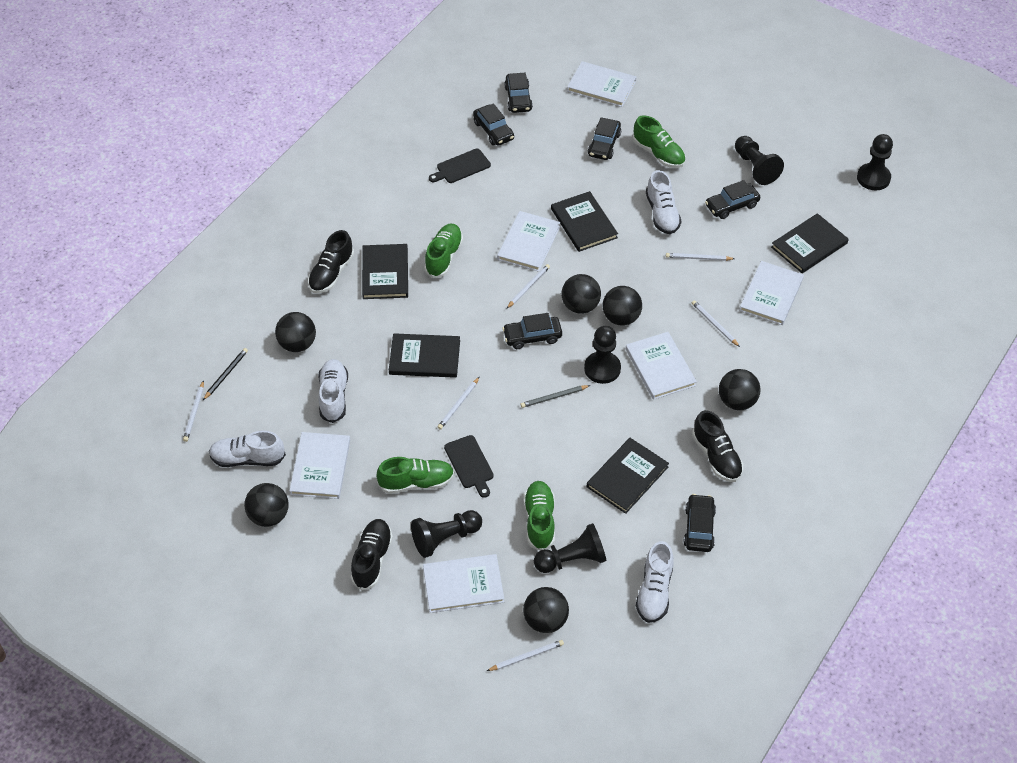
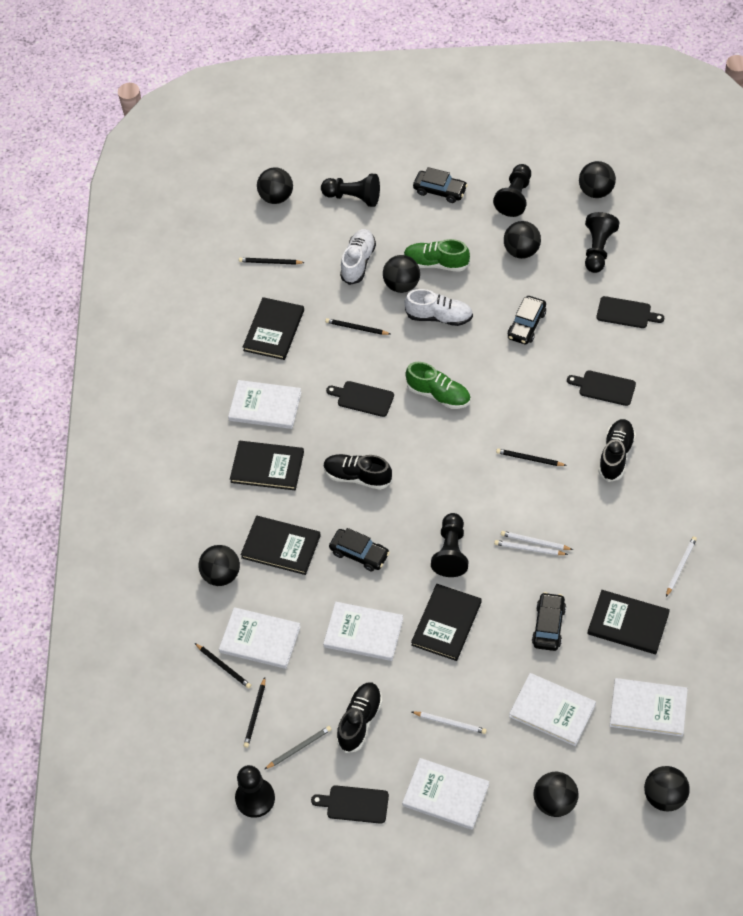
black ball: [244,483,289,527] [275,312,316,352] [523,587,569,633] [561,274,601,314] [603,286,642,326] [719,369,761,410] = 6 -> [198,545,240,586] [257,167,293,204] [383,255,420,293] [504,221,541,259] [534,772,579,817] [579,161,616,198] [644,766,690,811] = 7
black car: [473,103,514,146] [502,313,562,349] [504,73,533,113] [588,117,621,160] [683,494,716,552] [705,180,760,219] = 6 -> [329,528,390,571] [413,167,468,203] [508,296,546,344] [532,592,566,651] = 4
black cutting board: [429,149,491,183] [444,435,494,498] = 2 -> [311,785,389,824] [326,381,394,417] [567,370,636,406] [596,296,664,328] = 4
black pencil: [203,348,248,400] = 1 -> [195,643,251,689] [239,258,305,265] [244,677,265,748] [325,318,390,335] [496,449,567,466] = 5
green shoe: [376,457,454,494] [424,224,463,278] [524,481,555,551] [633,115,685,168] = 4 -> [404,239,470,272] [405,362,471,409] = 2
white pencil: [183,380,204,442] [438,377,479,429] [487,640,564,671] [506,264,550,309] [666,253,735,261] [692,300,740,347] = 6 -> [412,711,487,734] [494,540,568,555] [501,531,573,550] [666,536,697,597] = 4
white shoe: [209,431,286,467] [318,359,348,423] [636,541,674,623] [646,170,681,234] = 4 -> [340,229,376,285] [404,289,473,326] = 2

